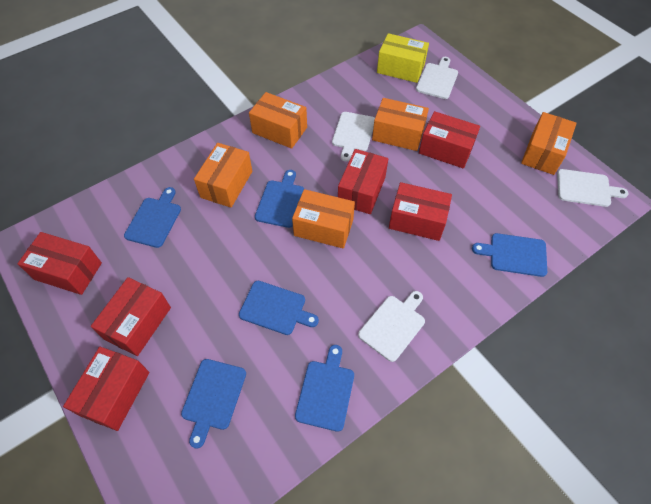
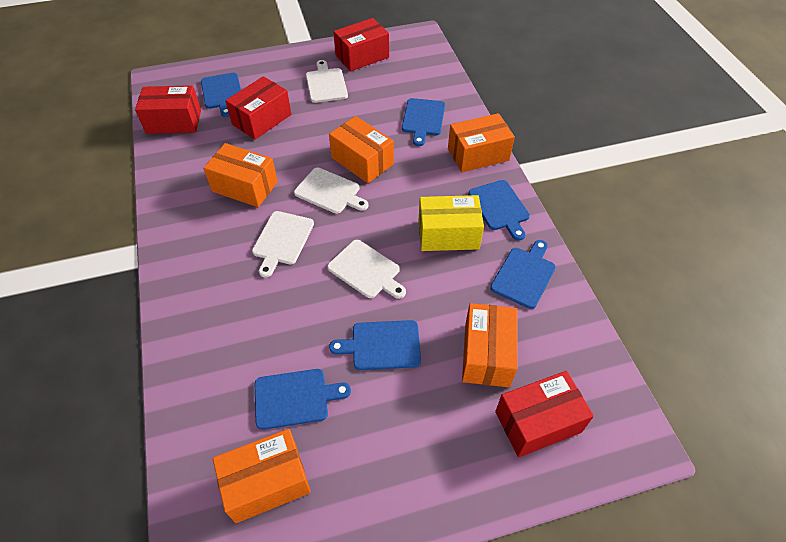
red box: [17,232,102,295] [63,347,150,431] [91,277,171,356] [338,149,388,214] [389,182,452,241] [419,111,480,168] = 6 -> [135,85,201,134] [225,76,291,140] [333,18,389,71] [495,371,594,457] = 4

